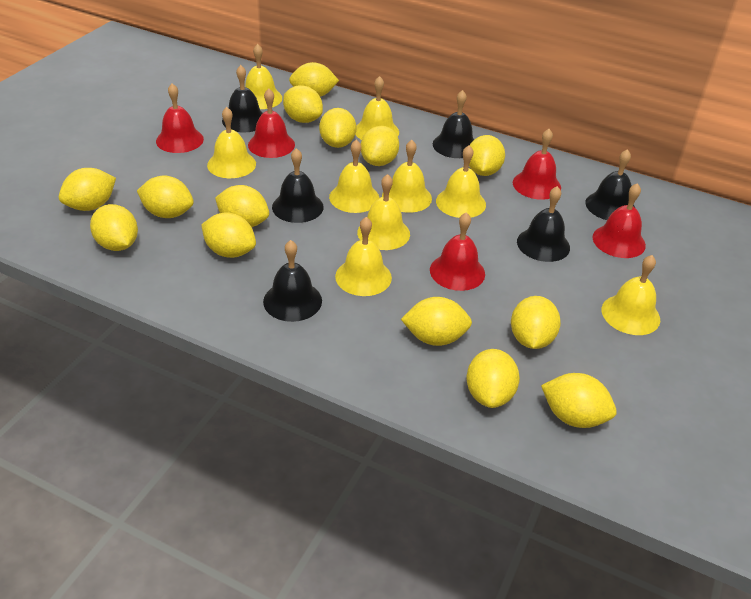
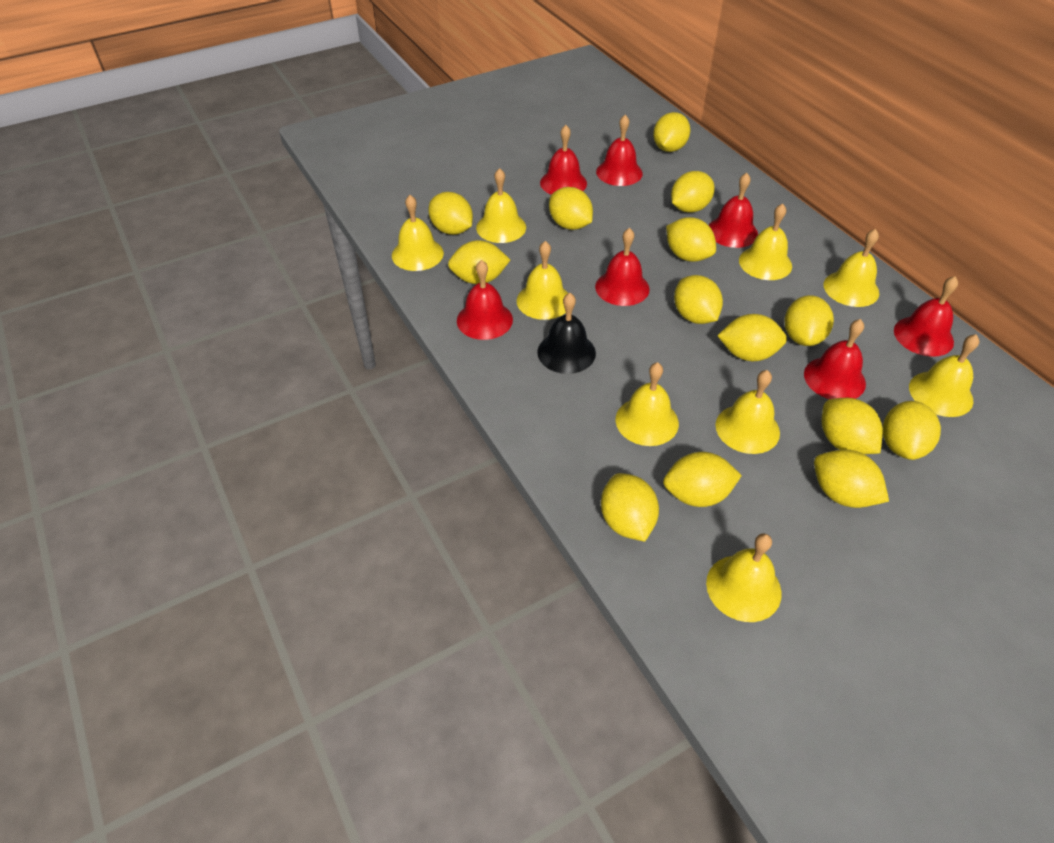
black bell: [222,65,263,132] [263,240,322,322] [272,148,324,223] [433,90,474,158] [517,186,570,262] [585,149,635,220] = 6 -> [537,293,596,374] = 1
red bell: [156,83,204,153] [248,88,295,158] [430,212,485,291] [513,129,561,200] [593,183,646,258] = 5 -> [457,260,513,340] [540,125,587,194] [595,228,649,306] [596,115,643,186] [709,173,758,248] [804,319,866,399] [894,276,958,357] = 7

